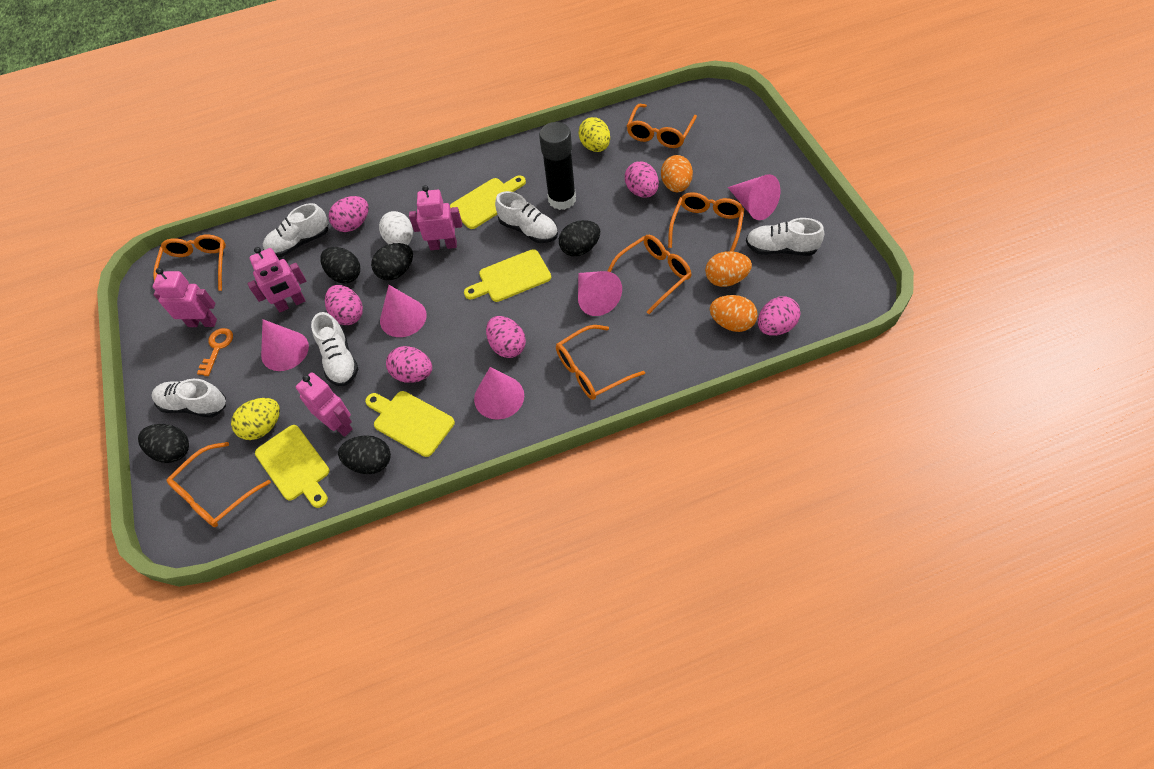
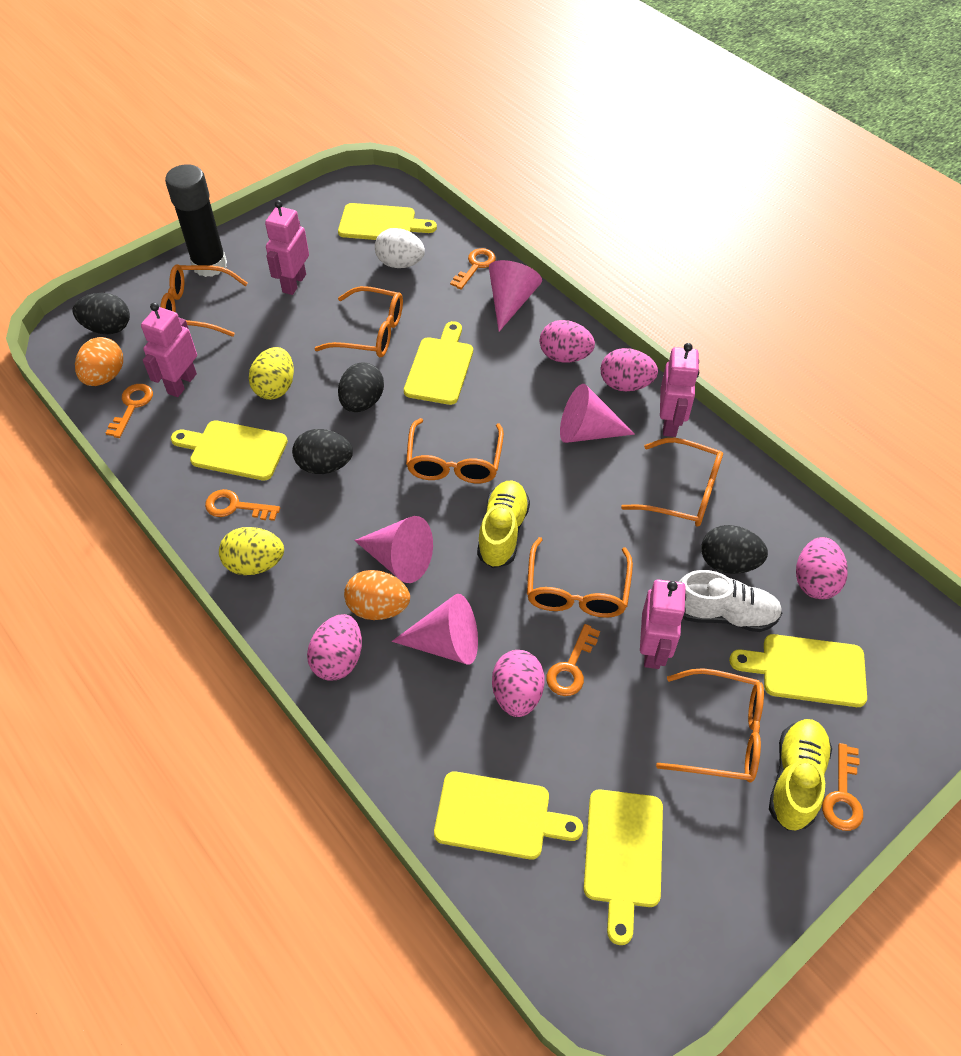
black egg: [138,424,189,463] [320,247,360,283] [338,435,391,474] [371,243,413,281] [559,220,600,256] = 5 -> [72,293,130,335] [292,429,353,474] [338,362,384,412] [701,525,768,574] = 4
orange egg: [661,155,693,192] [705,251,752,287] [710,295,758,332] = 3 -> [75,337,123,386] [344,570,410,620] = 2
orange key: [197,328,233,376] = 1 -> [106,384,153,438] [205,489,280,521] [450,248,496,290] [546,624,600,696] [822,743,863,831] = 5
pink cone: [261,319,309,371] [380,285,427,337] [474,367,524,420] [578,271,622,316] [728,174,780,220] = 5 -> [354,516,433,583] [392,594,478,664] [489,260,542,332] [560,384,635,443] = 4
pink egg: [325,285,363,325] [328,196,369,232] [386,346,432,383] [486,316,526,358] [625,161,659,198] [758,297,800,336] = 6 -> [307,614,362,681] [492,650,544,717] [540,320,595,363] [601,348,658,391] [796,537,848,599] = 5
white shoe: [151,379,226,418] [263,203,328,257] [311,312,358,386] [495,191,558,243] [746,218,824,256] = 5 -> [679,570,782,632] = 1
yellow cutting board: [255,425,329,508] [365,391,455,457] [450,175,526,229] [464,249,551,302] = 4 -> [171,420,288,481] [338,203,437,240] [404,321,473,405] [434,771,583,859] [584,789,663,945] [729,634,867,707] = 6
yellow shoe: none = 0 -> [477,481,530,568] [769,719,832,830] = 2

